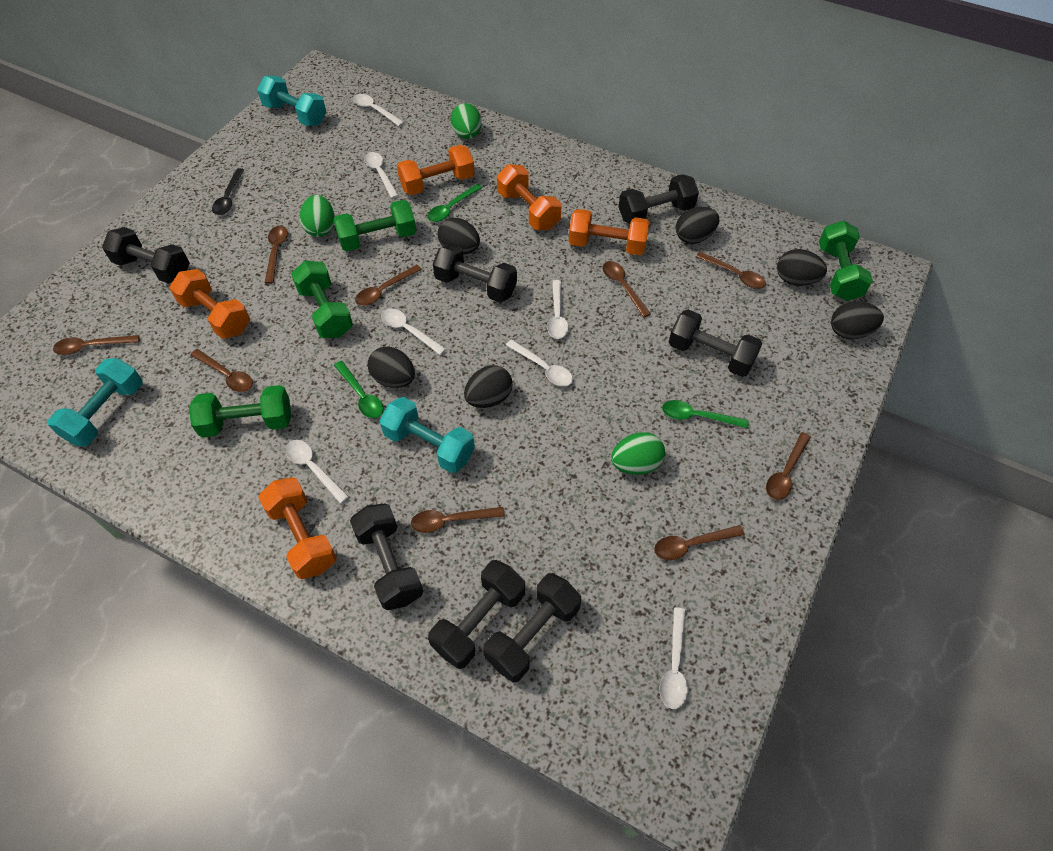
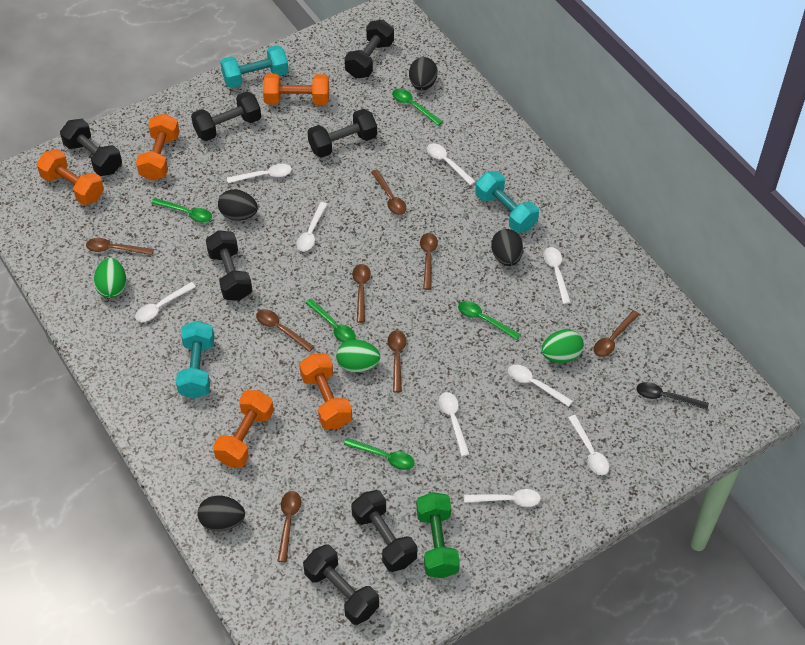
black egg: [368,346,415,388] [438,218,480,254] [464,365,513,408] [676,207,719,244] [777,249,827,286] [831,301,884,339] = 6 -> [197,495,245,531] [218,189,258,221] [409,57,438,90] [491,229,523,266] = 4
brown spoon: [53,335,140,355] [190,349,253,392] [265,226,288,284] [355,265,422,306] [411,507,505,533] [603,261,651,317] [654,525,745,560] [696,252,766,289] [766,432,811,500] = 9 -> [86,238,154,255] [256,309,314,352] [278,491,301,562] [352,264,371,323] [371,169,407,215] [388,330,406,393] [420,233,438,290] [594,310,640,357] = 8
green dumbbell: [189,385,291,438] [291,261,353,338] [333,200,416,251] [819,221,873,301] = 4 -> [417,492,460,578] = 1
green spoon: [334,361,384,418] [427,184,482,222] [662,400,749,429] = 3 -> [151,198,212,223] [305,298,356,343] [344,438,415,470] [392,89,443,126] [458,301,521,340] = 5
white spoon: [285,440,349,504] [353,94,404,126] [364,152,399,198] [381,308,446,355] [506,339,573,387] [547,280,569,339] [660,607,688,709] = 7 -> [135,282,196,322] [227,164,292,183] [296,202,327,252] [427,143,476,186] [439,392,470,456] [464,489,541,507] [508,365,573,407] [544,247,571,304] [568,415,609,475] = 9

